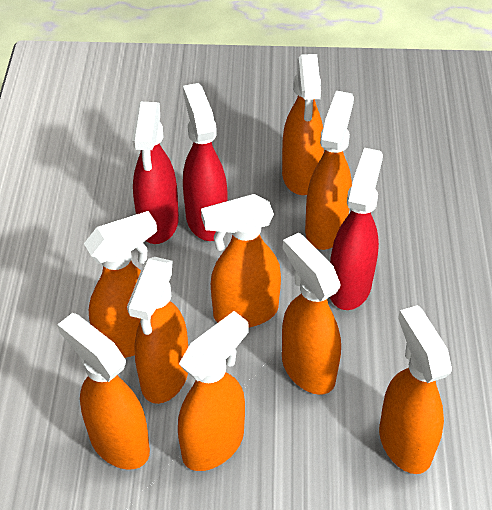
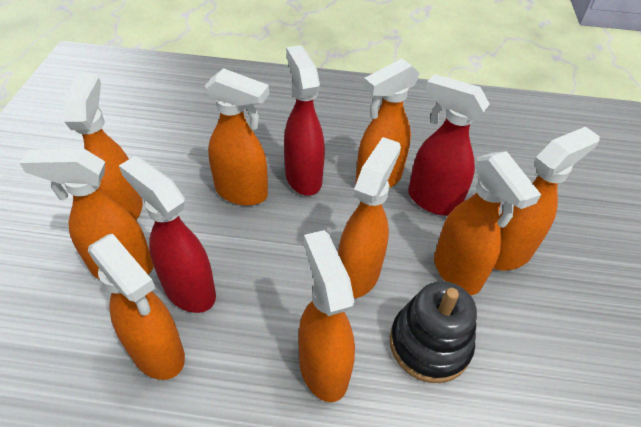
black stacking toy: none = 0 -> [390,281,477,383] = 1

